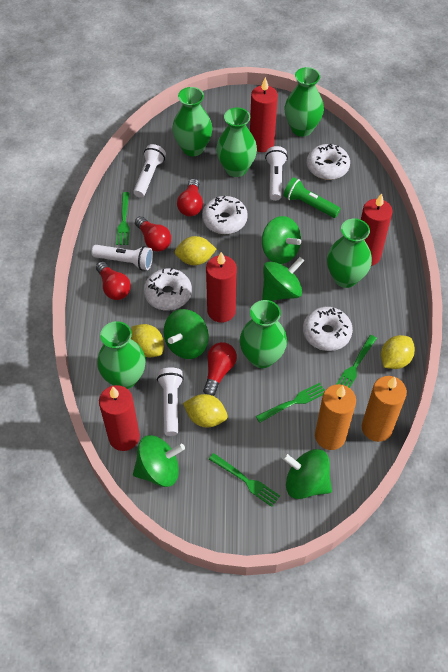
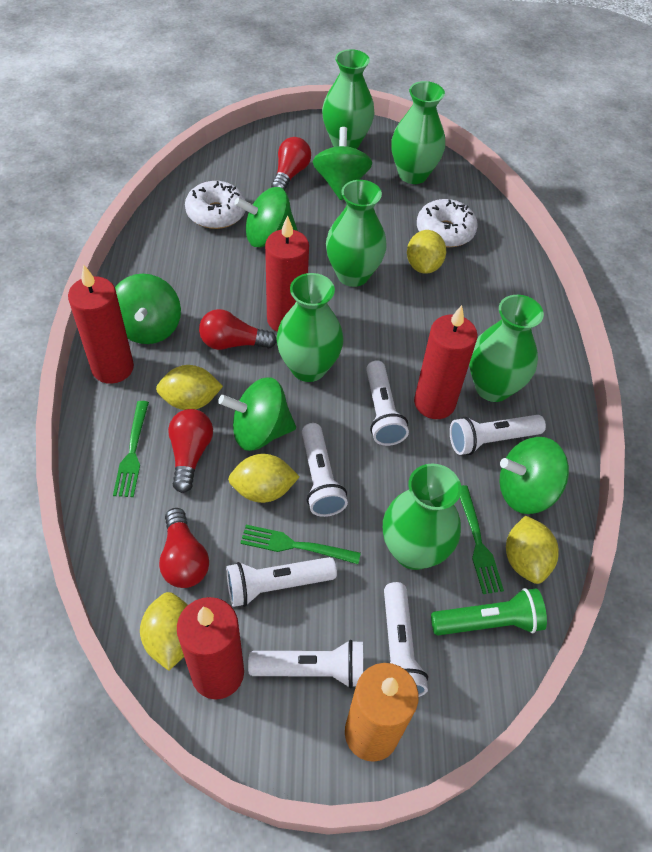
green fork: [116,192,129,245] [209,453,280,507] [256,383,325,423] [336,335,377,388] = 4 -> [113,401,149,497] [240,525,361,564] [460,485,504,594] = 3
orange candle: [315,384,356,450] [362,376,407,442] = 2 -> [345,663,419,762] = 1
white donut: [144,268,192,310] [202,195,248,234] [303,307,353,351] [307,144,350,180] = 4 -> [185,181,246,229] [417,199,478,247] = 2
white flashlight: [91,245,153,270] [133,144,166,198] [157,367,184,436] [265,146,288,201] = 4 -> [226,557,337,607] [248,640,363,688] [302,423,348,517] [366,360,409,446] [384,582,428,697] [450,415,546,455] = 6
yellow lemon: [131,324,164,357] [175,236,216,265] [183,394,228,427] [381,335,415,369] = 4 -> [140,592,188,671] [156,365,223,410] [228,454,300,503] [407,230,446,274] [506,516,559,584] = 5

